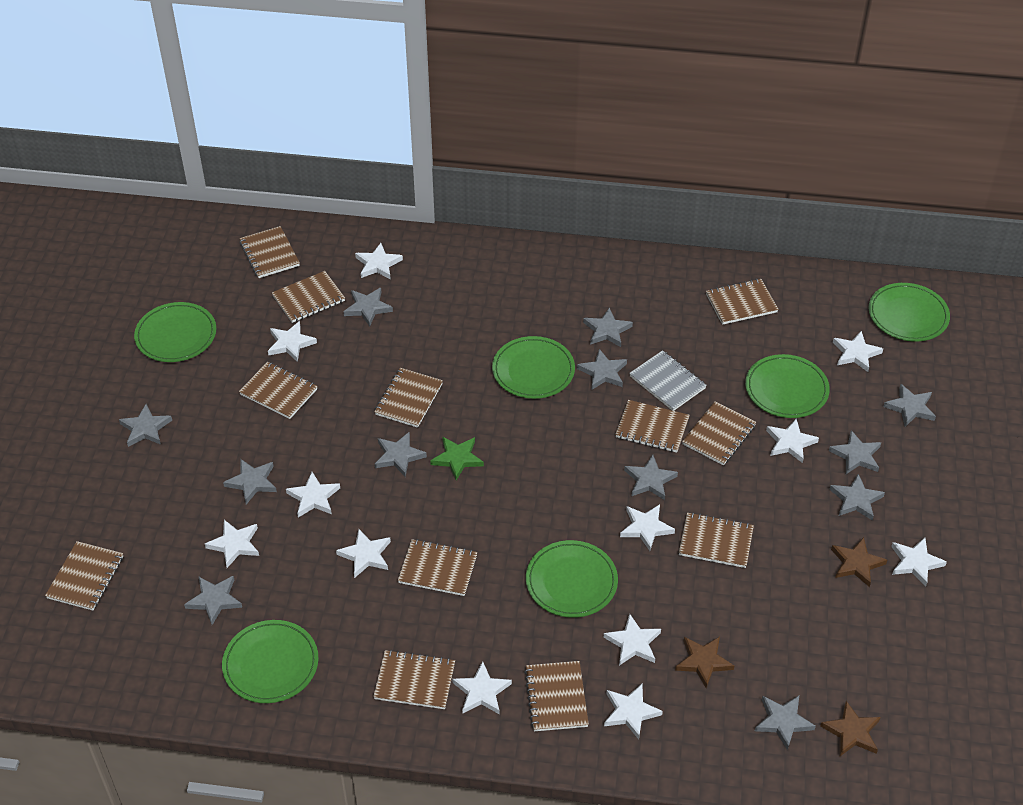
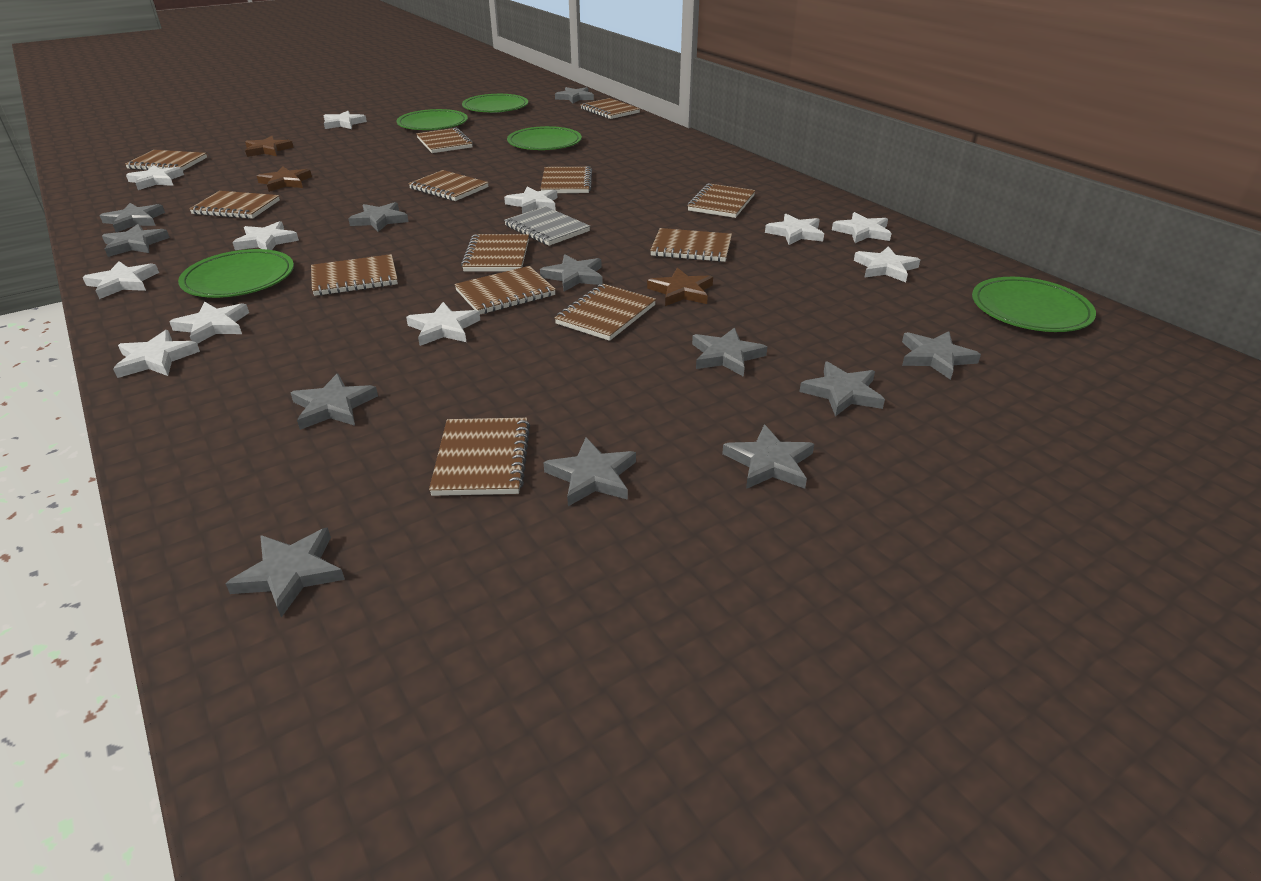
brown notebook: [45,541,123,610] [239,226,300,278] [239,362,318,419] [272,271,345,323] [373,650,455,709] [374,368,443,428] [398,539,477,596] [524,661,589,731] [615,400,690,453] [679,512,754,568] [682,401,756,465] [706,279,779,325] = 12 -> [125,150,207,170] [189,191,280,219] [311,254,398,296] [408,170,489,201] [416,128,473,153] [429,418,530,496] [455,266,556,314] [461,234,529,271] [540,166,592,193] [555,284,656,341] [580,98,640,119] [650,228,732,262] [687,183,755,218] = 13
green plate: [134,302,216,362] [222,620,319,703] [492,336,575,399] [526,540,618,618] [745,354,830,418] [869,283,950,342] = 6 -> [178,249,294,298] [396,109,468,130] [462,94,528,113] [507,126,582,150] [972,277,1096,332] = 5
green star: [430,437,484,480] = 1 -> none = 0
white star: [205,520,259,568] [268,321,317,362] [286,472,340,518] [336,529,391,578] [355,243,403,279] [452,661,512,715] [604,614,661,666] [604,684,663,739] [620,504,675,551] [766,419,819,463] [833,331,883,372] [891,538,947,587] = 12 -> [82,261,159,299] [113,330,200,378] [126,165,184,190] [169,302,249,344] [232,221,299,250] [324,111,367,129] [406,302,480,346] [504,187,557,214] [765,214,824,245] [832,212,892,243] [854,246,920,282] = 11

